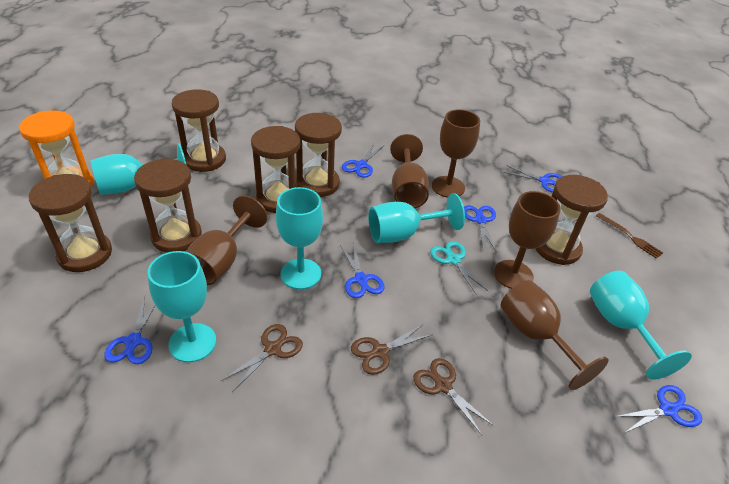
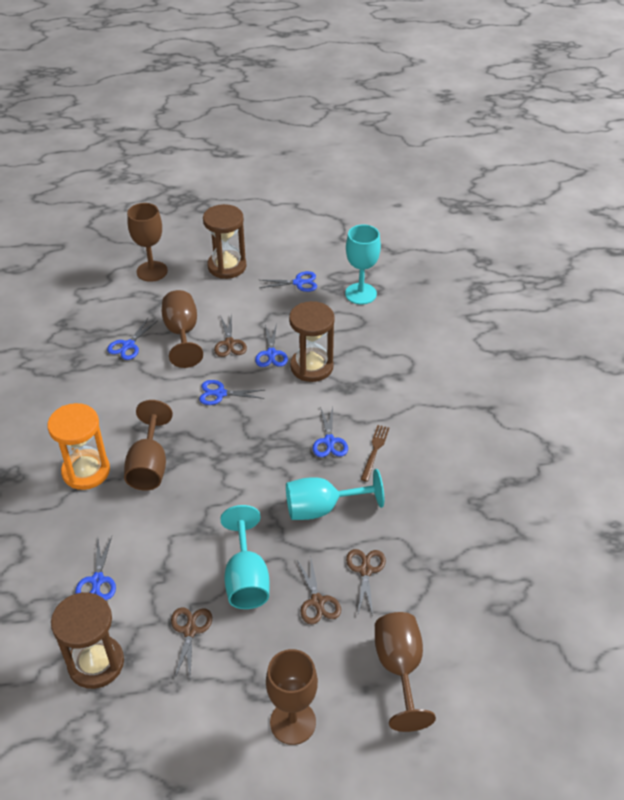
brown hourglass: [29,174,112,272] [134,158,202,253] [172,89,226,172] [251,126,301,213] [295,113,342,197] [535,175,608,265] = 6 -> [51,592,124,689] [203,204,247,279] [289,301,335,382] = 3
brown scissors: [221,324,303,392] [351,324,433,375] [413,358,494,436] = 3 -> [171,607,212,680] [214,314,247,357] [297,559,341,624] [346,549,386,616] = 4
turquoise goblet: [90,143,186,195] [147,251,216,362] [276,187,323,290] [368,193,465,243] [590,271,692,380] = 5 -> [220,505,270,609] [286,469,384,520] [345,224,381,305] = 3
turquoise scissors: [430,241,489,295] = 1 -> none = 0

